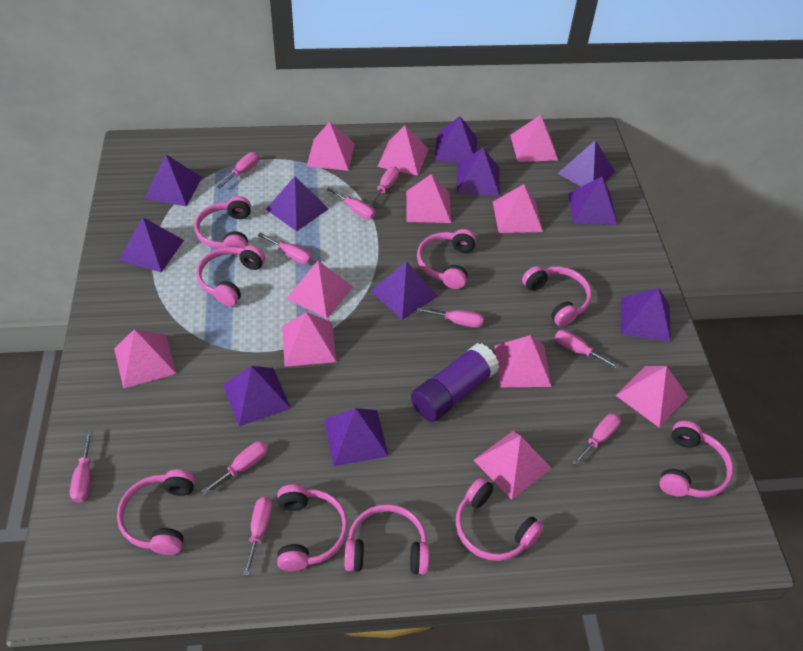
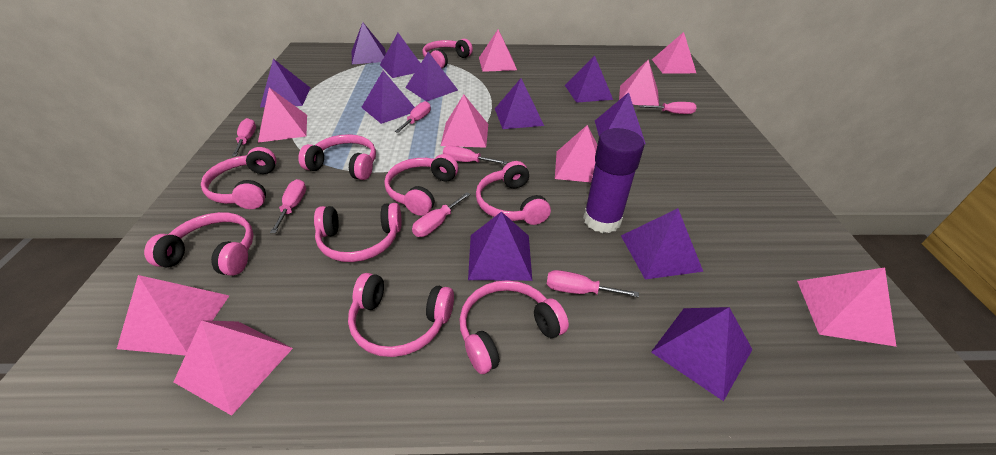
pink pyramid: [114,329,177,388] [282,312,336,367] [286,261,353,319] [307,122,355,171] [377,125,429,176] [406,174,451,223] [473,431,552,500] [493,184,543,233] [494,335,552,387] [510,115,558,162] [616,366,688,428] = 11 -> [117,275,229,355] [174,320,293,416] [258,88,307,143] [441,94,488,148] [479,29,517,72] [555,125,598,182] [619,59,659,106] [652,32,696,74] [797,267,896,347] = 9
pink screwdriver: [70,431,92,503] [201,441,268,495] [217,152,259,188] [243,497,272,576] [258,233,312,264] [326,187,375,219] [368,167,399,206] [416,308,484,328] [555,329,619,369] [572,413,621,465] = 10 -> [232,118,256,156] [270,179,306,233] [395,101,431,133] [412,192,471,237] [443,146,507,165] [547,270,639,298] [639,102,696,114] = 7

